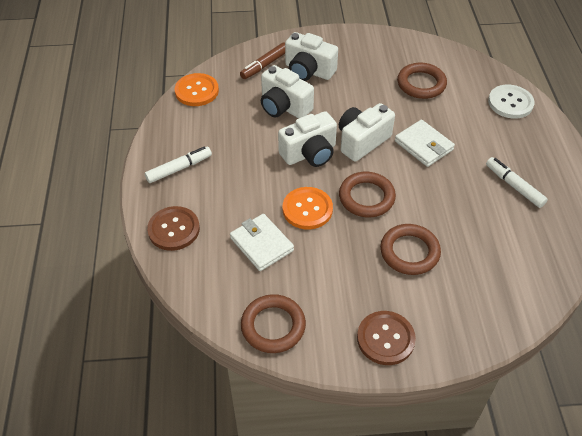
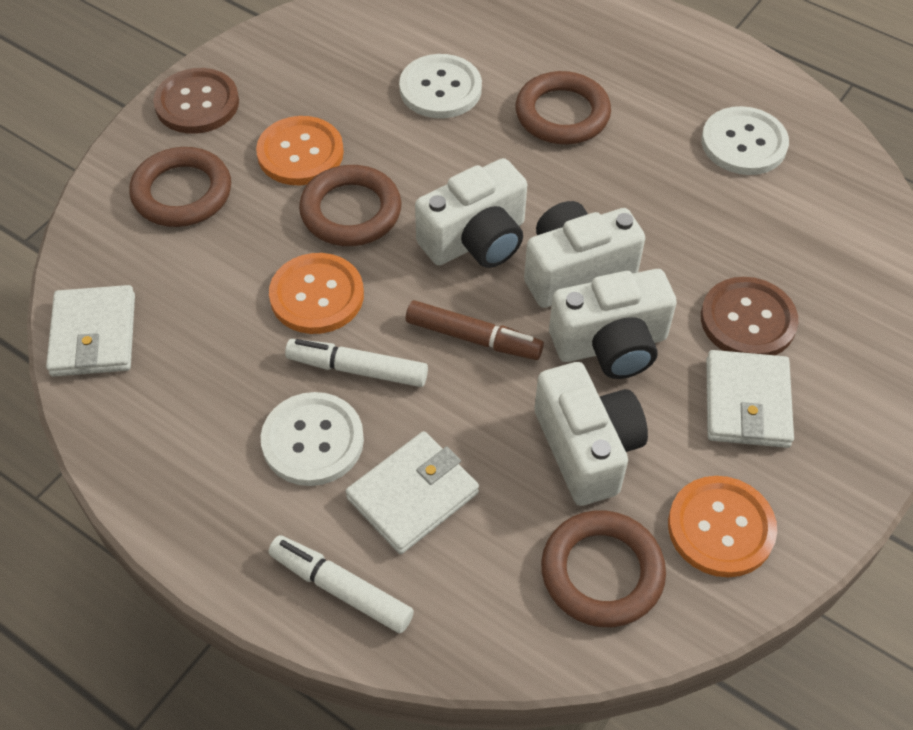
orange button: [175,73,219,106] [283,187,333,229] = 2 -> [256,116,344,185] [269,253,364,334] [668,476,777,577] = 3
white button: [488,85,535,119] = 1 -> [261,392,364,486] [399,54,482,118] [701,106,789,175] = 3
white wallet: [230,214,294,271] [395,120,455,167] = 2 -> [46,285,135,377] [346,431,479,554] [706,350,794,448] = 3

